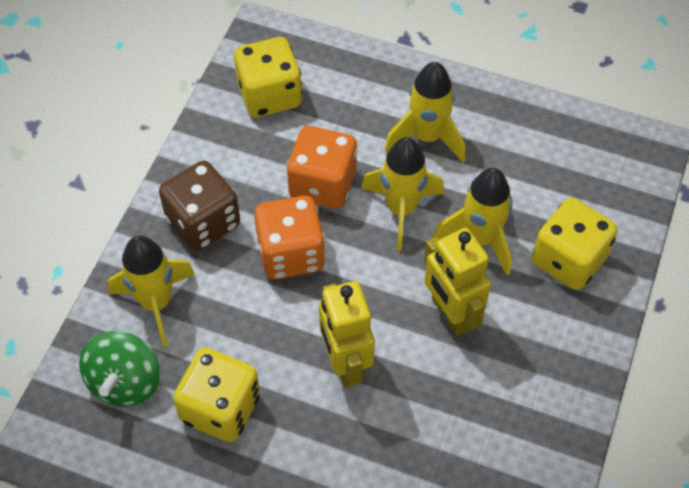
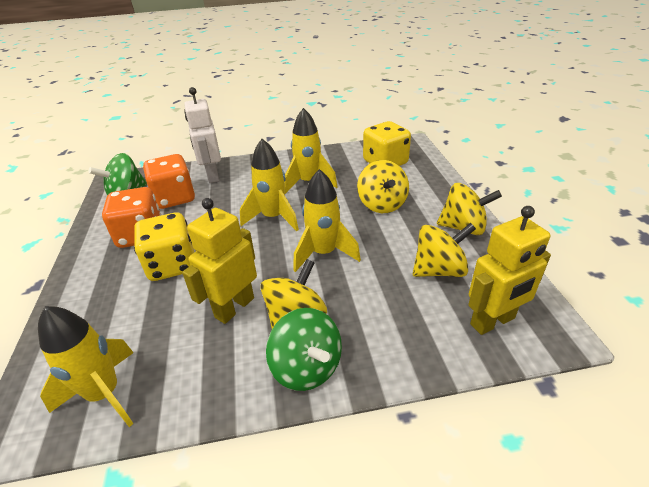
brown dice: [159,161,240,251] = 1 -> none = 0
green spinning top: [79,331,160,407] = 1 -> [88,153,147,195] [266,308,342,391] = 2
white robot: none = 0 -> [184,87,221,183] = 1
yellow dice: [173,348,260,442] [234,37,302,117] [532,198,618,290] = 3 -> [134,212,194,281] [363,121,411,166] = 2
yellow spinning top: none = 0 -> [260,259,327,329] [357,160,409,213] [413,223,476,277] [437,183,502,235] = 4

